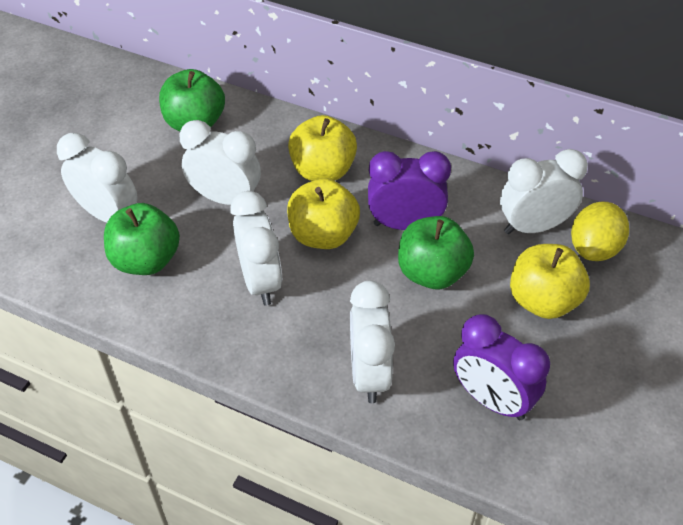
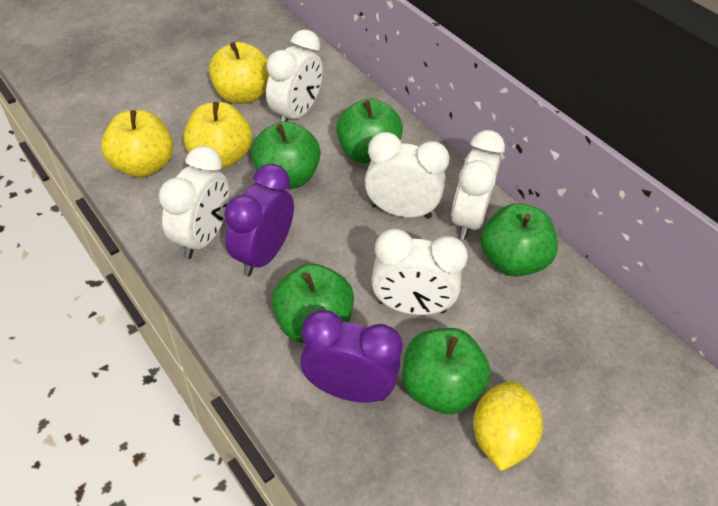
green apple: [104,203,180,275] [159,69,225,131] [398,216,474,289] = 3 -> [251,121,321,189] [271,263,354,343] [336,98,403,164] [403,328,491,414] [481,203,558,277] = 5

